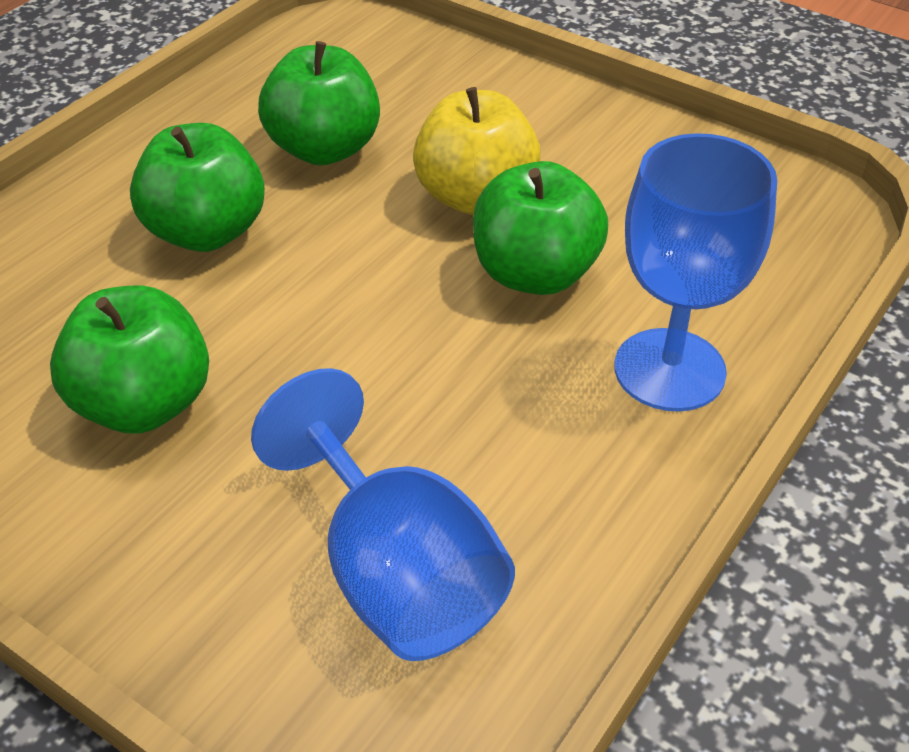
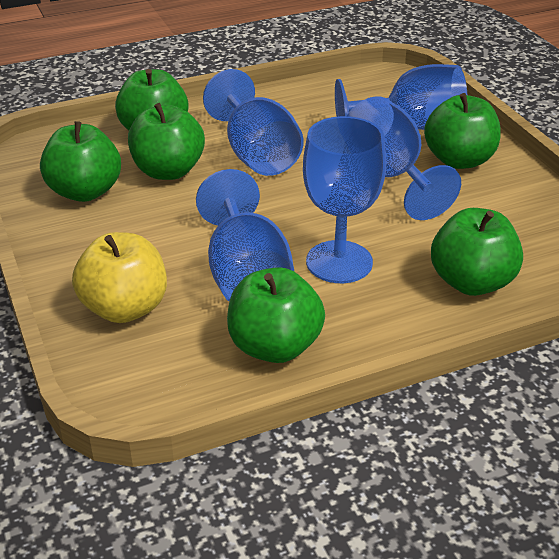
blue goblet: [251,368,515,661] [614,133,777,412] = 2 -> [196,169,294,301] [203,69,304,176] [303,116,386,283] [335,64,467,130] [347,97,461,220] = 5
green apple: [50,286,209,433] [130,123,265,252] [258,41,380,165] [473,161,608,295] = 4 -> [40,121,121,202] [115,69,189,130] [128,103,205,180] [227,267,325,363] [424,93,501,169] [431,208,523,296] = 6

